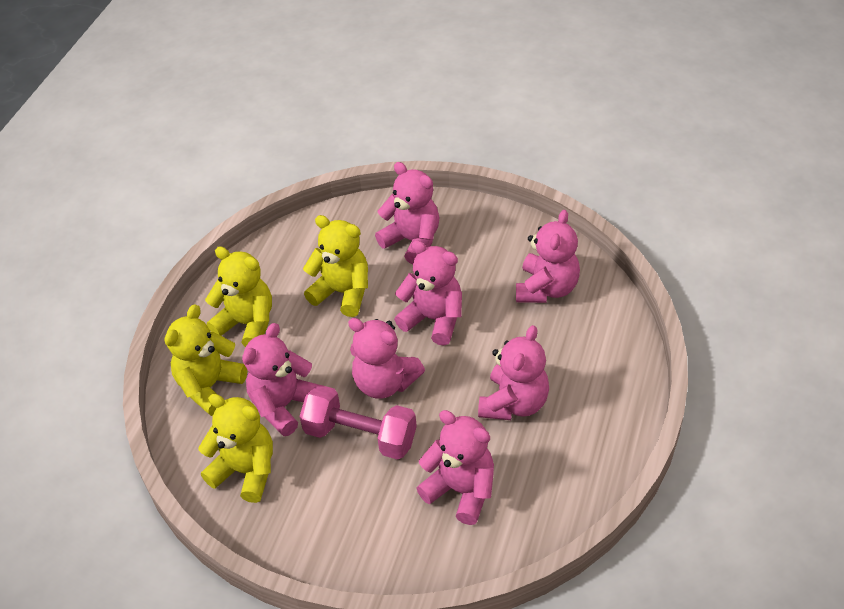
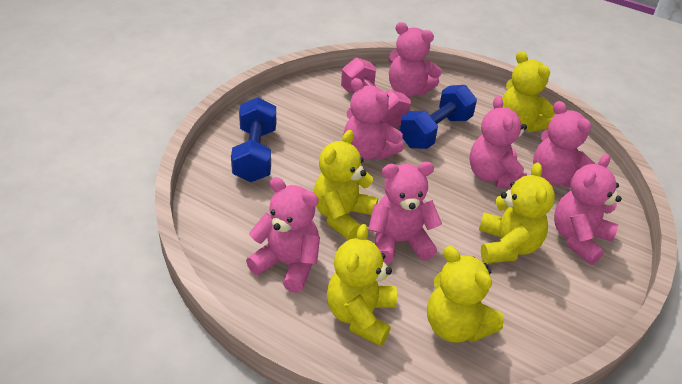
blue dumbbell: none = 0 -> [231,97,276,182] [400,85,477,149] = 2
yellow teddy bear: [165,304,247,416] [198,394,273,503] [205,246,272,347] [303,215,368,317] = 4 -> [313,130,378,240] [327,224,397,346] [427,246,504,343] [479,162,555,263] [502,51,555,132] = 5

